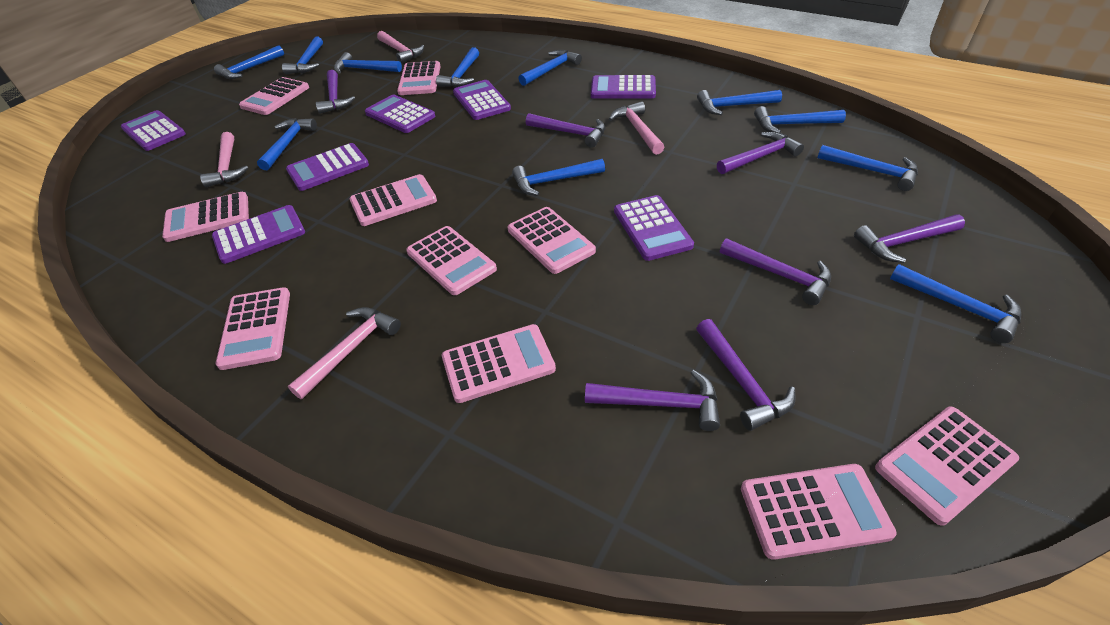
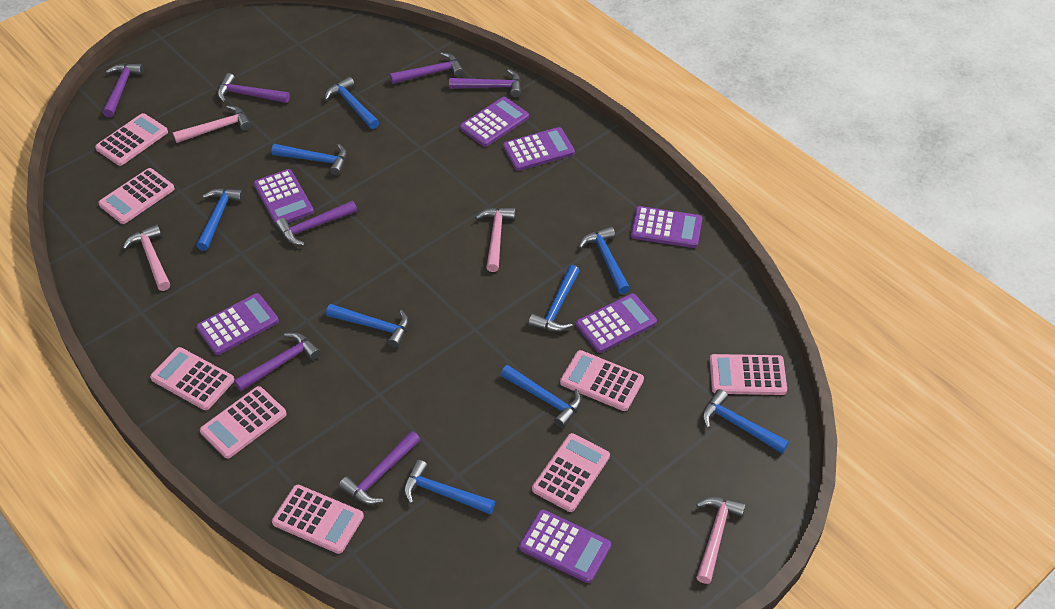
blue hammer: [214,45,284,79] [257,118,317,170] [282,37,323,74] [334,52,402,74] [436,47,479,87] [512,159,605,196] [518,50,582,86] [697,90,782,115] [754,106,846,133] [818,145,918,191] [890,264,1021,343] = 11 -> [196,188,244,251] [271,144,347,176] [325,77,379,129] [326,304,409,348] [404,460,495,514] [501,365,582,428] [528,265,580,332] [579,226,630,294] [702,389,789,453] = 9
pink calculator: [162,192,249,242] [216,287,290,370] [239,77,309,115] [349,174,437,226] [397,61,441,95] [406,226,497,295] [442,324,556,403] [508,207,596,274] [741,464,897,560] [875,407,1019,526] = 10 -> [95,113,168,166] [98,168,175,224] [150,347,234,410] [200,386,287,459] [272,485,364,554] [532,433,610,512] [560,350,644,411] [709,354,787,395] = 8

